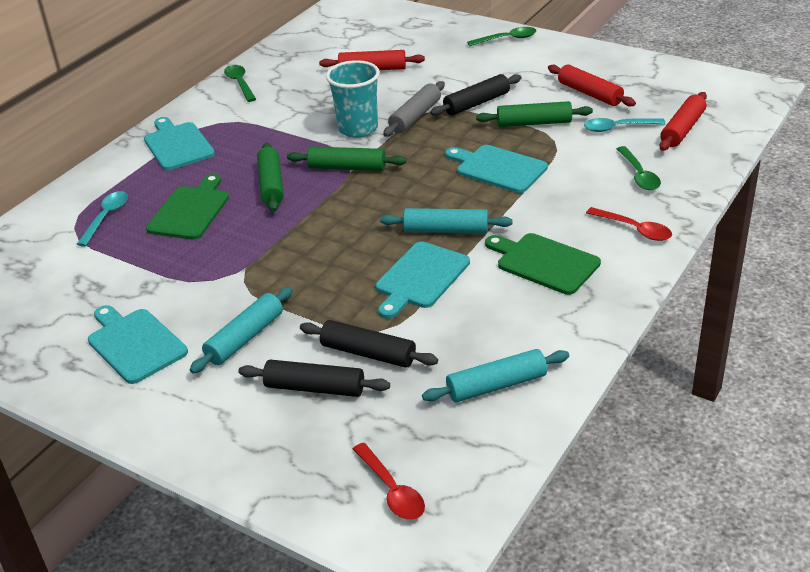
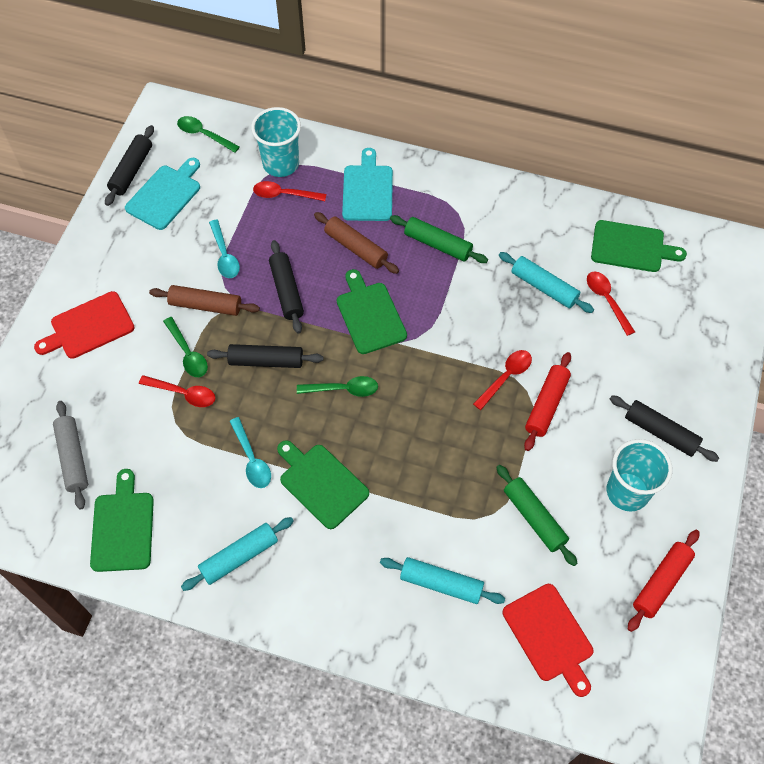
black rolling pin: [238,359,390,397] [300,320,438,368] [430,74,521,116] = 3 -> [105,125,154,206] [207,344,323,368] [269,240,304,334] [610,395,719,462] = 4
brown rolling pin: none = 0 -> [149,285,260,316] [314,212,399,274] = 2
green cutting board: [146,174,229,240] [485,233,601,295] = 2 -> [90,469,154,572] [277,440,369,529] [337,269,407,354] [591,220,687,272] = 4
green rolling pin: [257,142,284,212] [287,146,406,171] [476,101,593,127] = 3 -> [390,215,488,263] [496,465,578,566] = 2
red cutting board: none = 0 -> [34,291,135,359] [503,584,593,697] = 2
red rolling pin: [319,50,425,70] [548,64,636,107] [659,92,707,151] = 3 -> [524,352,571,451] [628,530,700,632] = 2
red spoon: [353,443,425,520] [586,207,672,241] = 2 -> [139,375,215,407] [253,181,326,201] [473,350,532,410] [587,271,635,336] = 4
turquoise cup: [326,60,380,138] = 1 -> [251,107,301,177] [607,439,673,511] = 2
turquoise cutting board: [88,305,188,384] [144,117,215,170] [376,241,470,319] [445,145,548,193] = 4 -> [125,158,200,230] [342,148,393,221] = 2

